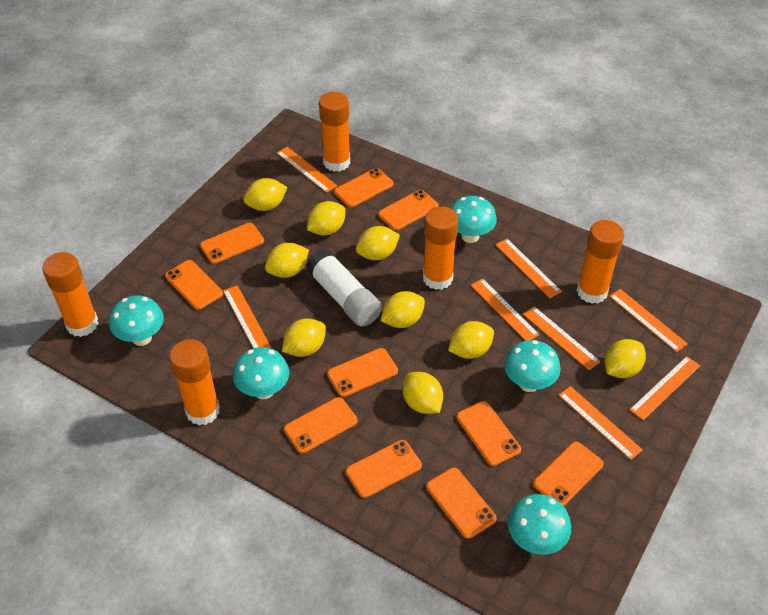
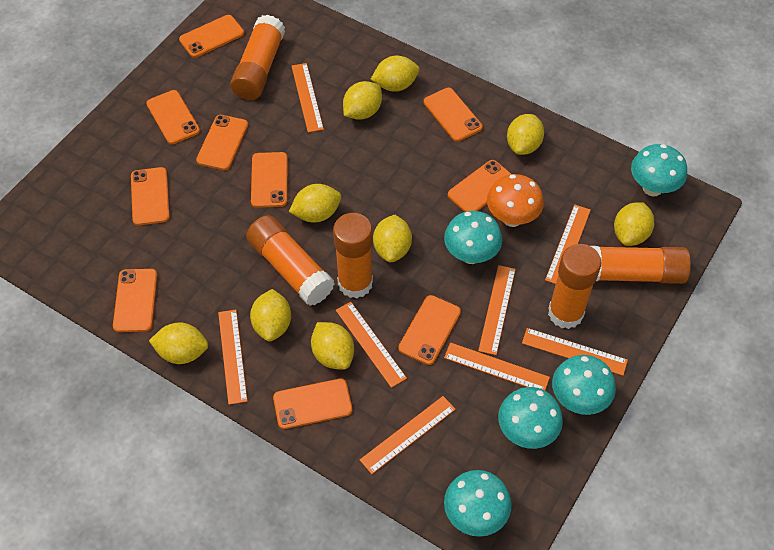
orange mushroom: none = 0 -> [487,174,544,227] = 1
white glue stick: [306,249,382,327] = 1 -> none = 0

